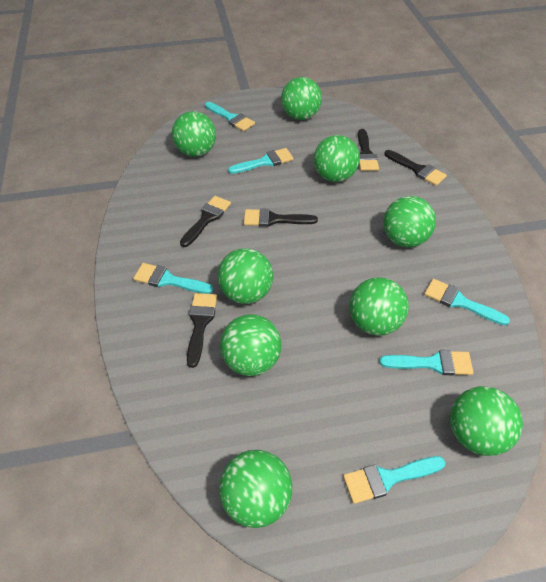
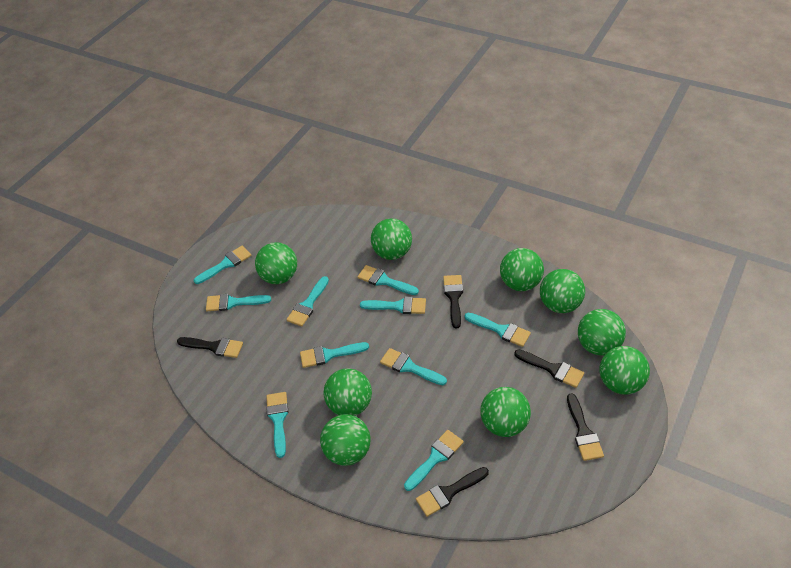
turquoise brush: [133,263,213,294] [205,102,255,131] [228,148,294,174] [343,456,446,504] [379,350,474,375] [424,279,510,326] = 6 -> [194,246,252,284] [206,294,271,311] [266,392,288,458] [286,276,329,326] [300,342,369,368] [358,265,419,295] [360,297,426,314] [380,348,447,385] [404,430,464,491] [465,313,531,347] = 10

